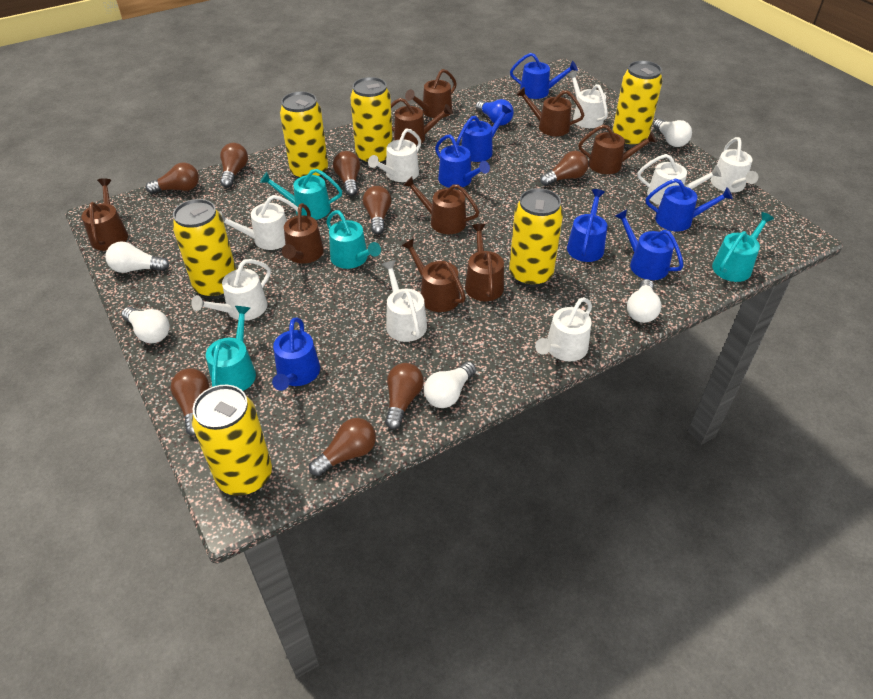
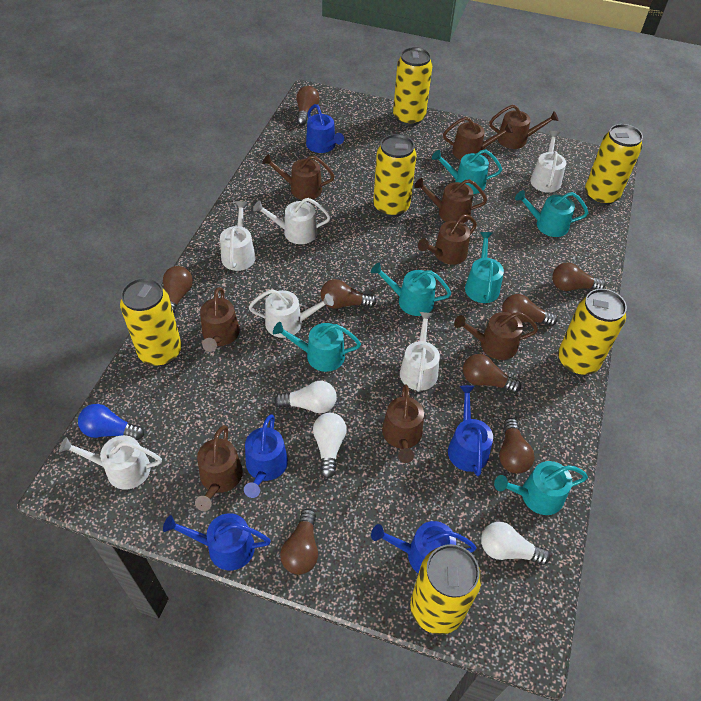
blue watering can: [272,318,320,391] [435,134,490,188] [456,105,512,162] [510,53,578,99] [567,189,607,262] [615,209,684,280] [646,178,733,231] = 7 -> [163,513,271,570] [244,414,288,498] [306,104,344,153] [371,521,477,574] [448,385,493,476] = 5
turquoise watering can: [206,306,256,391] [260,169,342,220] [326,210,381,269] [712,212,774,282] = 4 -> [273,322,361,372] [371,263,451,316] [432,150,502,194] [465,232,504,303] [494,461,588,515] [515,190,588,237] = 6
white light bulb: [105,241,169,273] [122,307,170,343] [424,362,476,408] [627,279,662,323] [653,119,692,147] = 5 -> [274,381,337,413] [313,413,347,478] [481,522,550,565] = 3
white watering can: [191,259,271,321] [219,195,302,250] [368,129,421,182] [382,260,427,342] [535,297,592,362] [567,71,608,128] [638,154,721,205] [711,137,758,193] = 8 -> [59,435,162,490] [220,201,256,271] [249,289,334,338] [253,198,331,244] [400,312,440,392] [530,131,566,193] = 6

